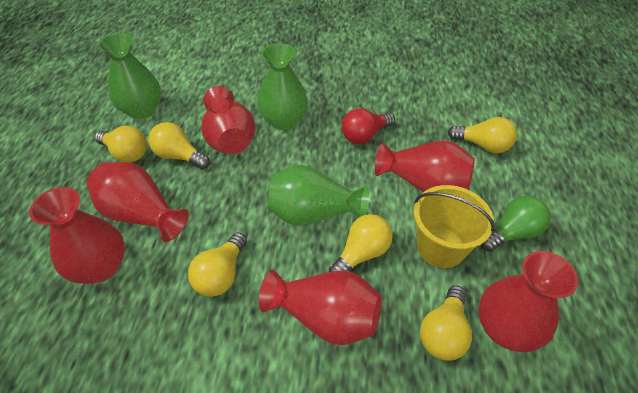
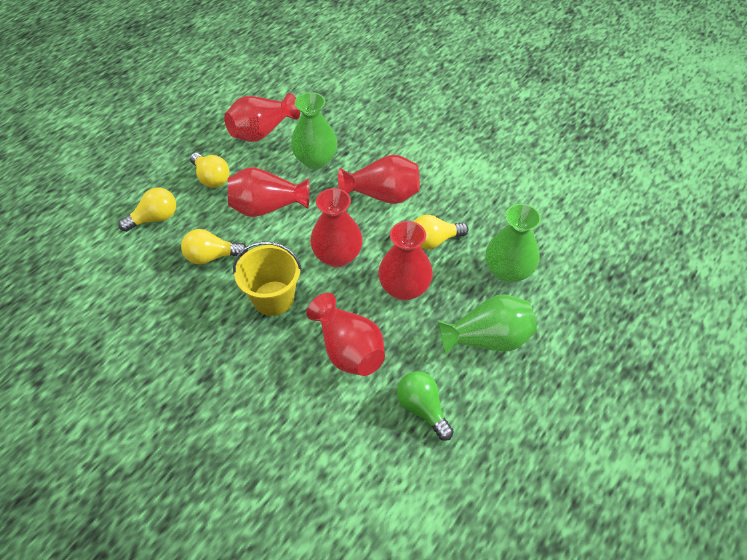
red light bulb: [342,108,395,144] = 1 -> none = 0
yellow light bulb: [95,126,147,163] [149,122,210,169] [188,232,247,297] [329,214,393,272] [420,285,472,361] [448,117,517,153] = 6 -> [119,188,176,232] [181,229,248,265] [190,153,230,188] [414,215,469,250] = 4

